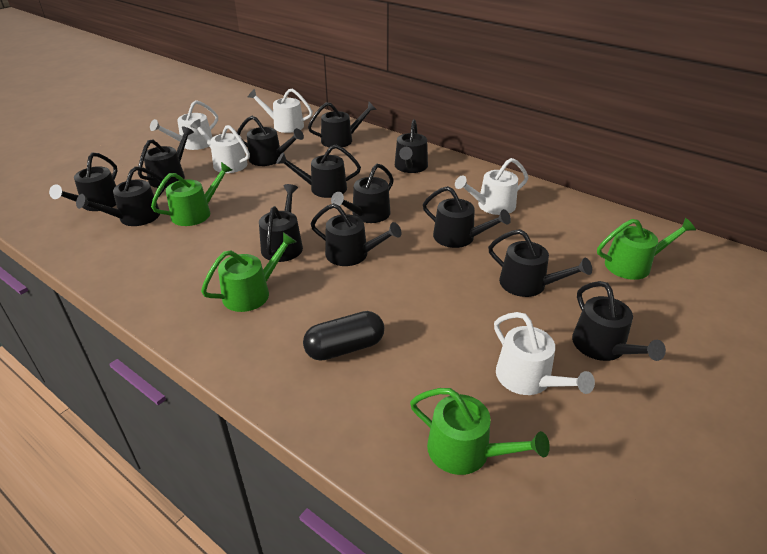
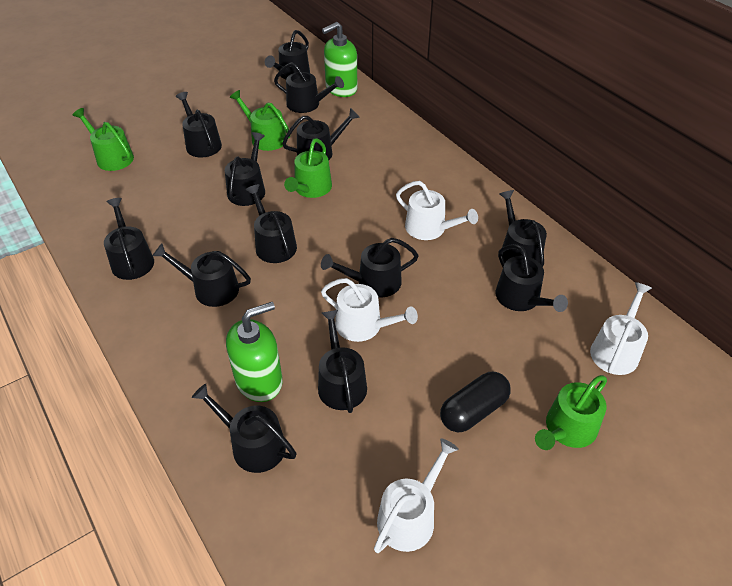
green soap dispenser: none = 0 -> [226,302,283,402] [322,22,357,97] = 2
white watering can: [150,100,218,150] [190,119,250,173] [248,88,313,133] [455,158,528,215] [494,312,595,395] = 5 -> [321,278,418,342] [374,438,459,553] [396,181,478,240] [590,282,652,375] = 4

